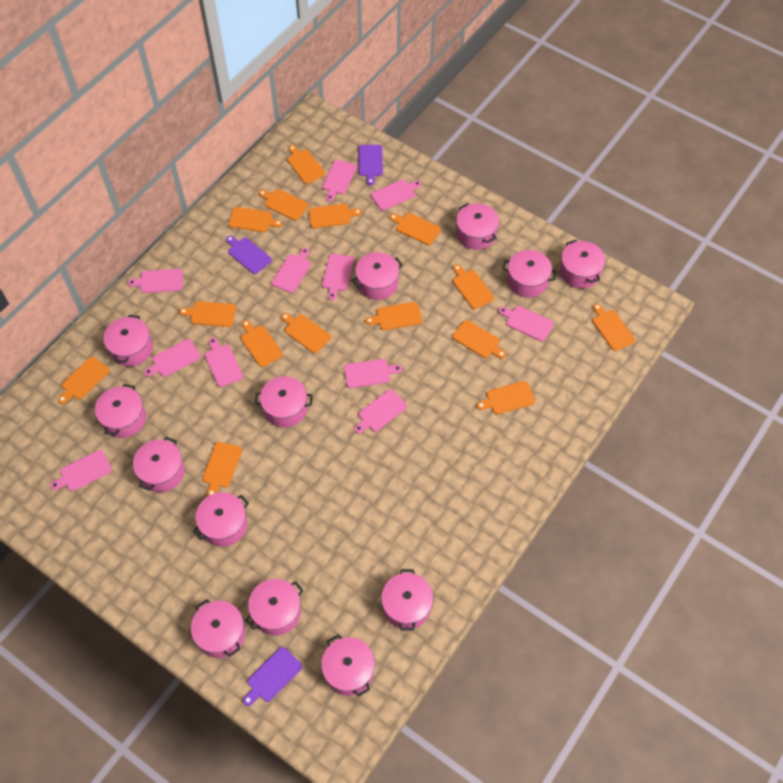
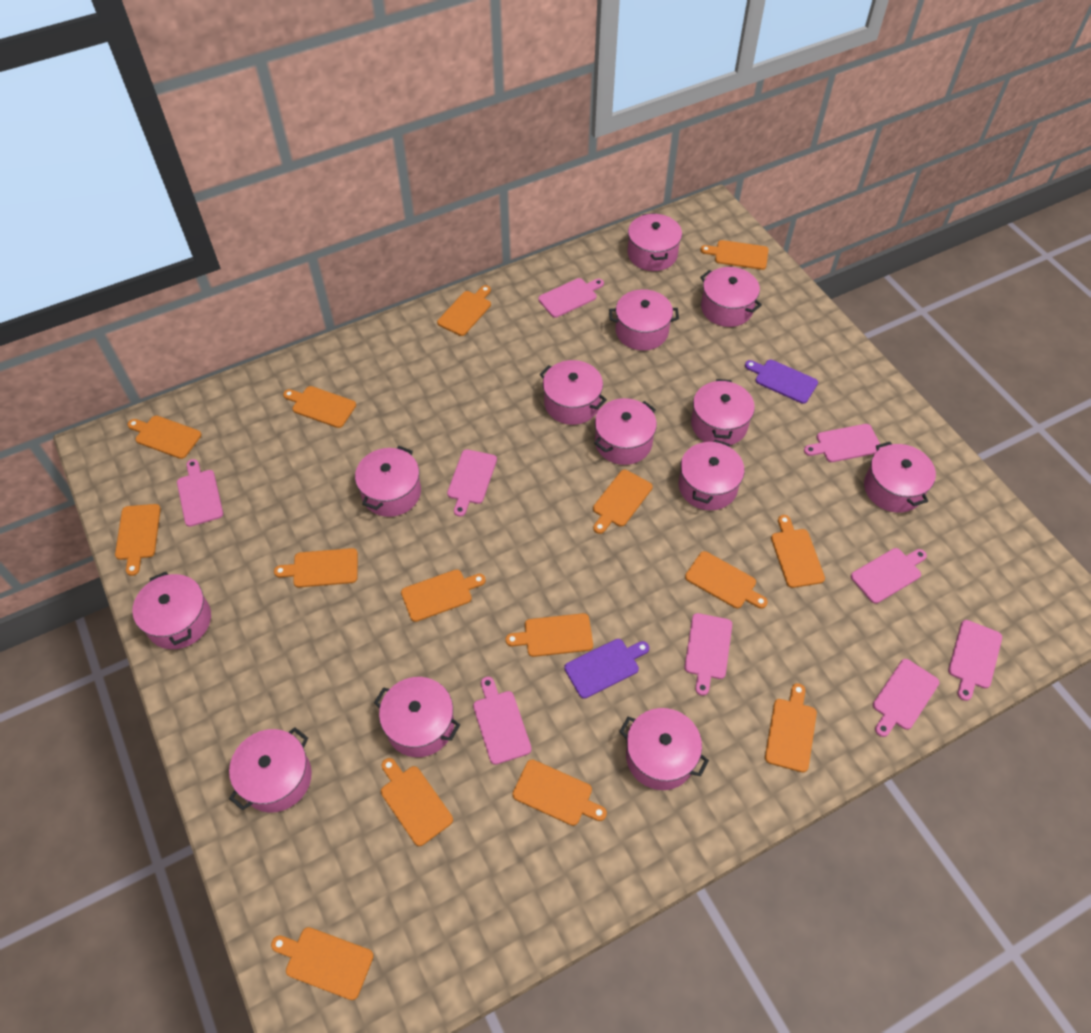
pink cutting board: [50,450,112,491] [128,269,183,293] [144,339,201,377] [205,337,243,387] [271,248,311,293] [322,160,357,202] [322,254,354,300] [344,359,402,388] [354,389,407,434] [371,179,421,211] [498,306,554,341] = 11 -> [177,459,223,527] [447,449,497,517] [473,677,532,765] [538,278,604,318] [684,613,732,696] [804,424,882,462] [851,548,927,604] [873,659,939,737] [948,620,1002,701] = 9
purple cutting board: [226,236,272,274] [243,647,302,706] [359,145,383,185] = 3 -> [564,639,649,699] [745,360,818,404] = 2

